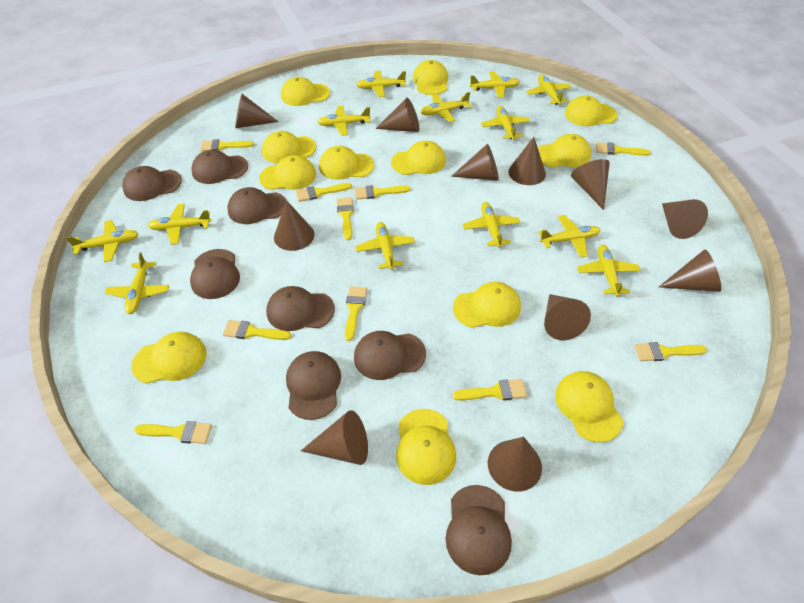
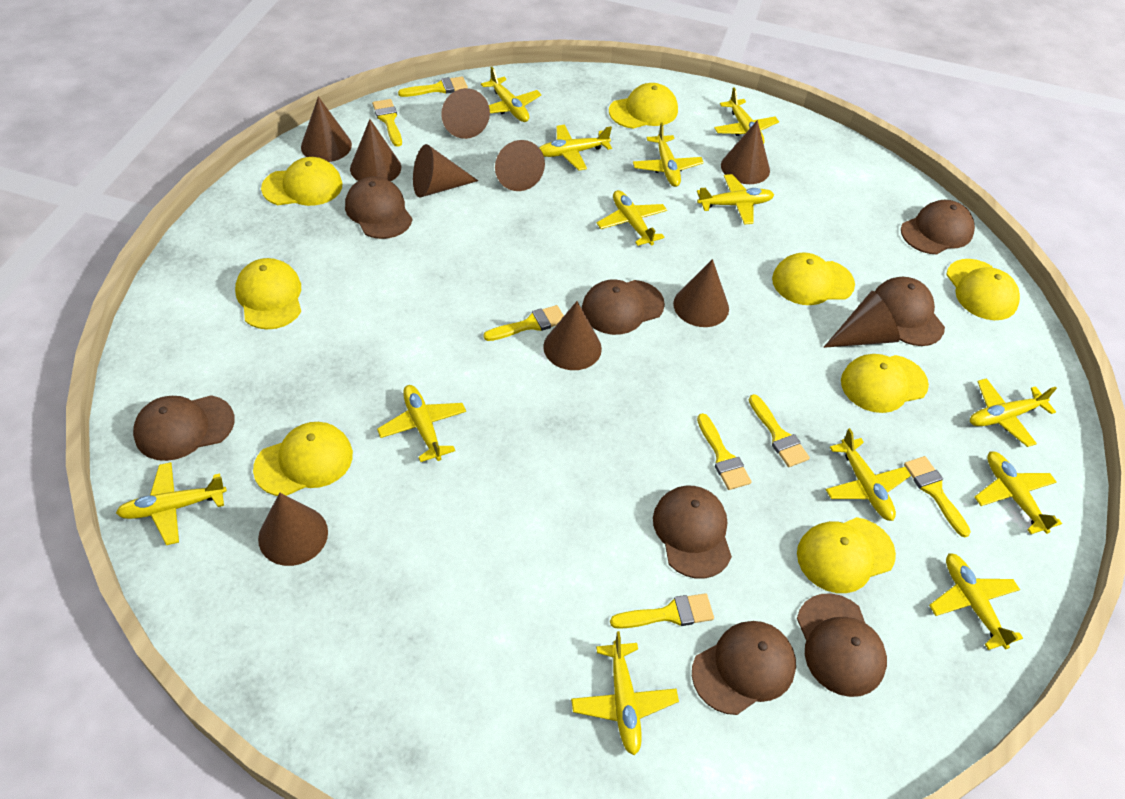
brown cone: [235,94,279,128] [274,200,314,251] [301,410,368,465] [376,98,419,132] [451,144,499,181] [488,437,542,492] [508,137,546,185] [544,294,591,340] [571,159,610,210] [659,249,721,292] [662,199,708,239] = 11 -> [258,493,328,566] [301,96,352,162] [350,119,401,182] [413,144,478,197] [441,88,490,139] [495,140,545,191] [543,301,602,370] [673,259,729,327] [721,120,770,184] [823,291,900,348] = 10
yellow brush: [134,421,212,444] [201,139,254,151] [223,320,291,340] [296,183,352,202] [337,197,354,240] [345,286,367,341] [354,185,411,200] [453,379,527,400] [596,142,651,156] [634,342,707,361] = 10 -> [372,99,402,147] [398,76,468,97] [483,305,564,341] [610,593,714,629] [697,413,751,490] [749,394,810,467] [904,456,971,537] = 7
yellow cap: [131,332,206,384] [259,155,316,190] [262,131,316,164] [281,77,330,106] [319,146,374,180] [391,141,446,175] [396,409,456,485] [413,60,448,95] [453,282,521,328] [538,134,591,167] [555,371,624,443] [565,95,617,126] = 12 -> [235,258,301,329] [253,422,353,496] [261,157,342,206] [609,83,678,129] [772,252,855,305] [797,517,896,593] [841,354,929,413] [946,259,1020,320] = 8

